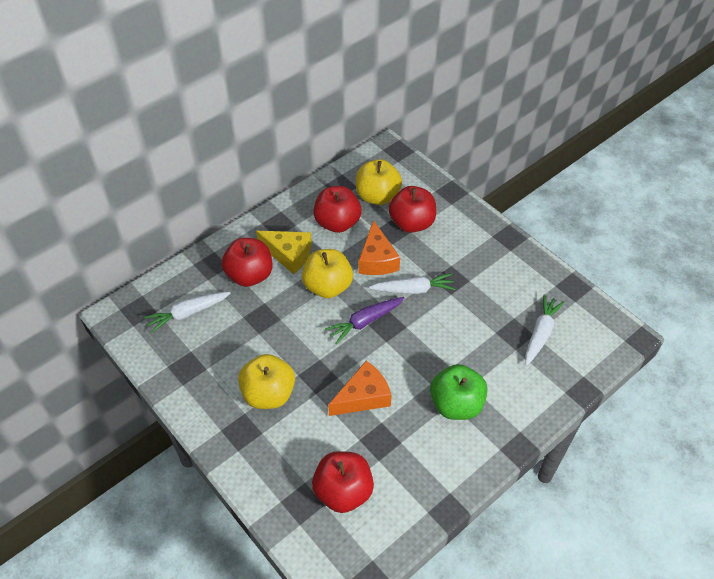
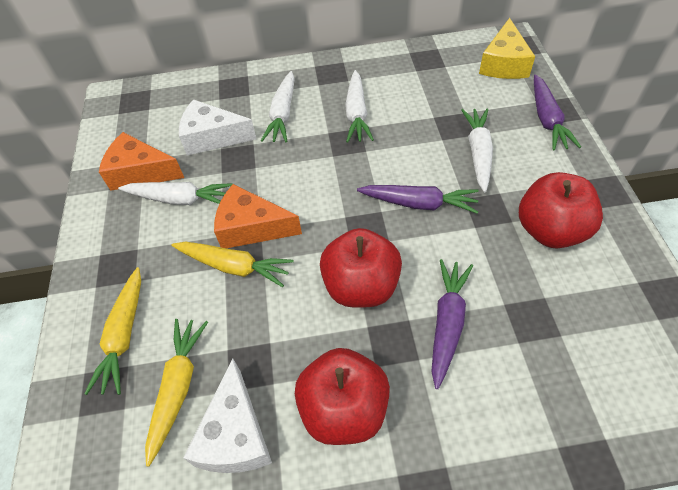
green apple: [430,364,487,420] = 1 -> none = 0
purple carrot: [325,297,404,344] = 1 -> [357,185,479,214] [431,259,473,389] [534,75,581,151] = 3
red apple: [222,238,272,287] [312,451,374,513] [313,186,361,233] [388,186,436,233] = 4 -> [295,348,390,445] [320,228,402,308] [519,172,603,248] = 3
white carrot: [144,292,230,333] [369,273,455,294] [525,295,564,366] = 3 -> [118,182,233,205] [261,71,295,142] [345,70,374,143] [461,109,493,192] = 4
white cheese: none = 0 -> [179,99,256,155] [183,358,272,473] = 2
yellow apple: [238,354,295,409] [302,249,353,298] [356,159,402,205] = 3 -> none = 0
yellow carrot: none = 0 -> [84,267,141,395] [145,319,208,467] [171,242,293,287] = 3

